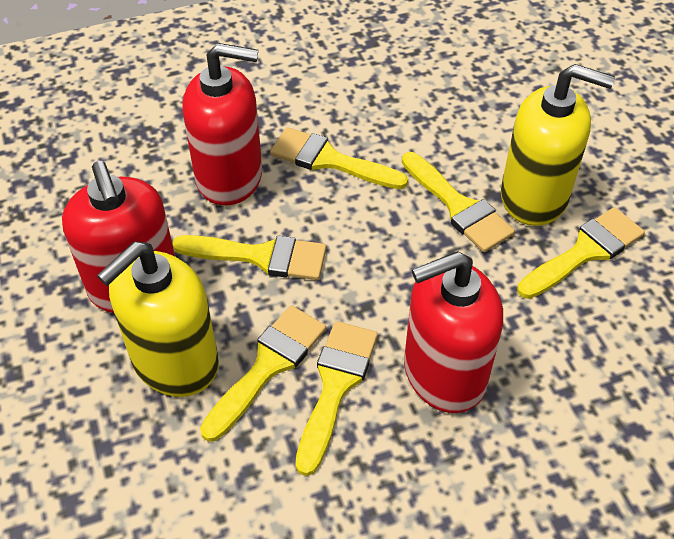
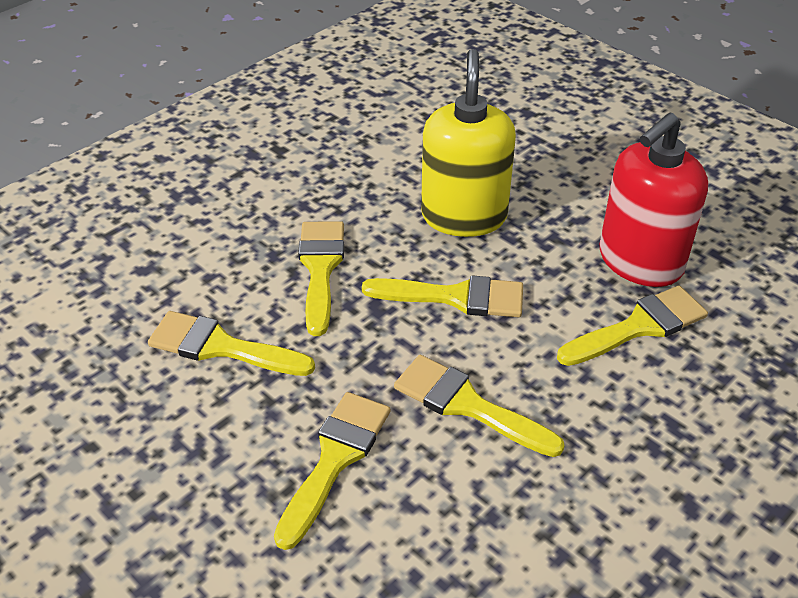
red soap dispenser: [62,161,175,313] [182,43,262,206] [404,251,503,413] = 3 -> [600,113,708,287] = 1
yellow soap dispenser: [97,241,219,397] [501,64,615,226] = 2 -> [421,49,516,237] = 1

